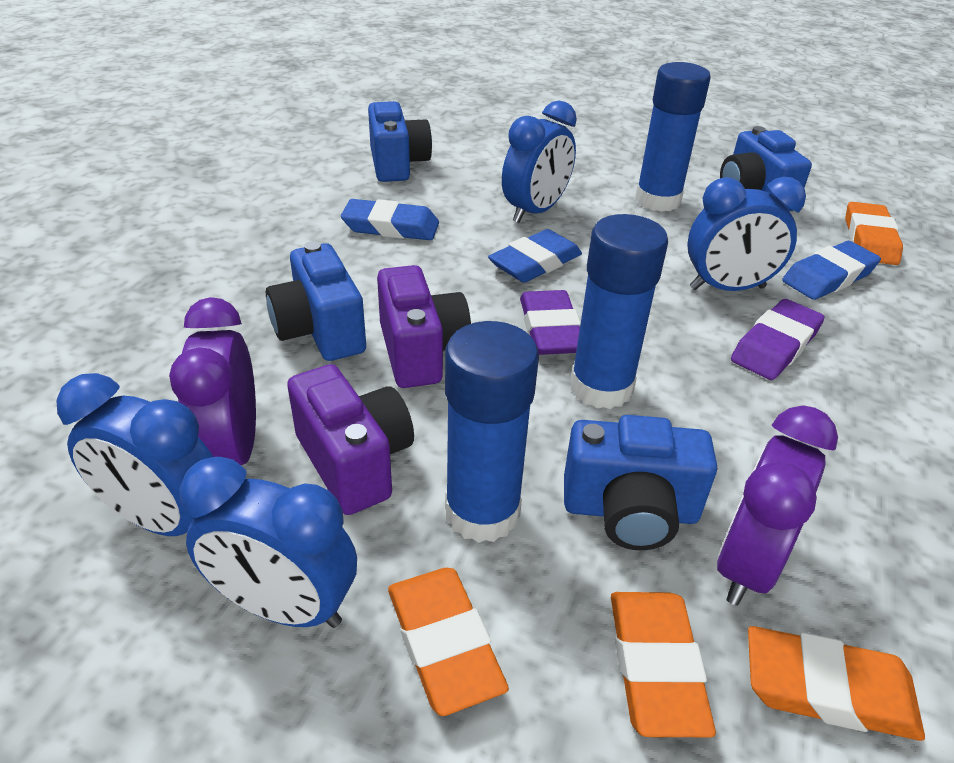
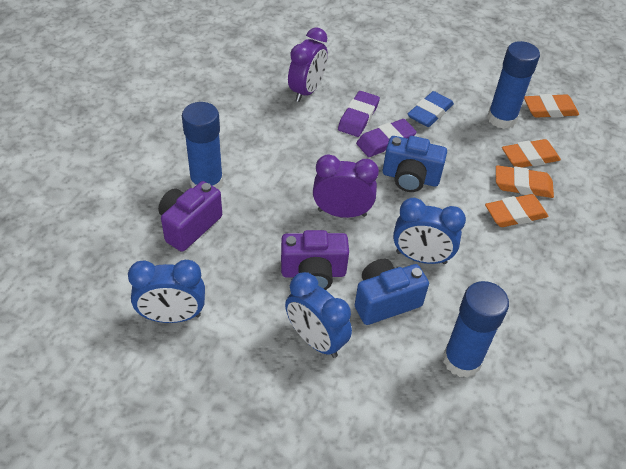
blue camera: [266,241,366,361] [368,101,432,182] [564,415,717,550] [720,126,812,211] = 4 -> [355,259,429,325] [383,136,447,192] = 2
blue clock: [56,373,213,536] [179,457,357,628] [502,101,577,223] [687,177,806,291] = 4 -> [128,260,205,323] [285,272,352,358] [393,198,466,264] = 3
blue eraser: [341,199,439,240] [488,229,582,283] [782,241,881,300] = 3 -> [408,91,454,127] = 1

